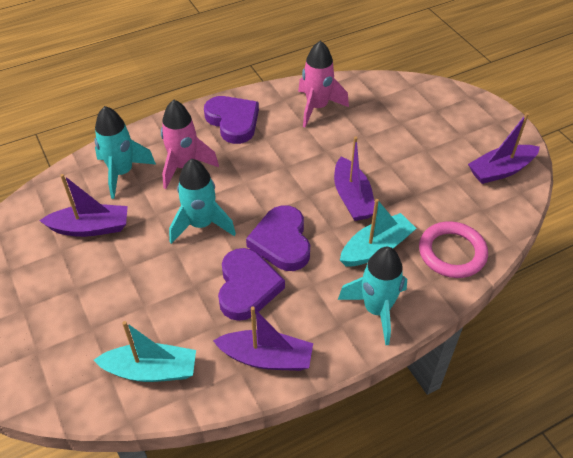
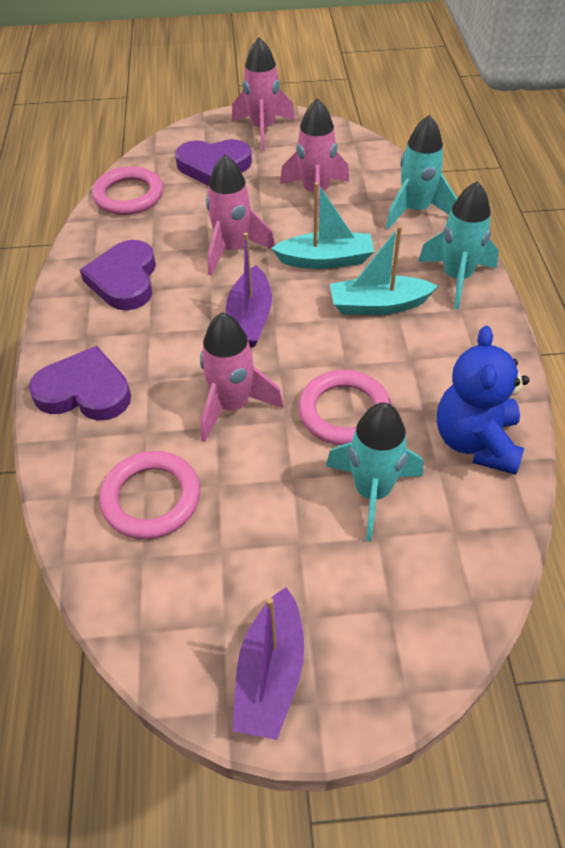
blue teddy bear: none = 0 -> [437,326,529,475] = 1
pink ring: [419,221,488,278] = 1 -> [92,166,163,215] [99,451,200,539] [298,370,391,445] = 3
pink rocket: [161,100,219,189] [298,40,349,128] = 2 -> [200,312,284,442] [206,154,275,276] [232,37,295,150] [280,98,349,218] = 4
purple boat: [39,174,128,237] [213,306,313,371] [334,137,375,221] [468,113,540,184] = 4 -> [226,233,272,347] [232,587,304,740] = 2

